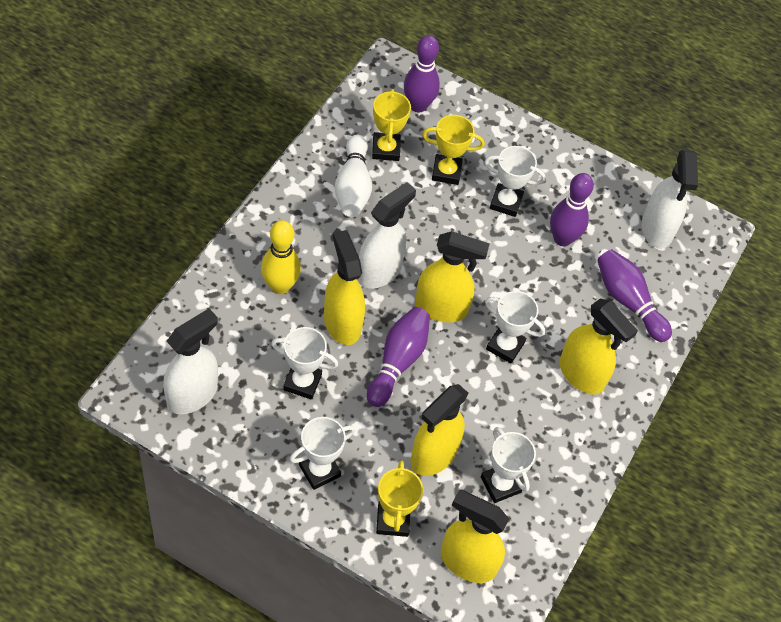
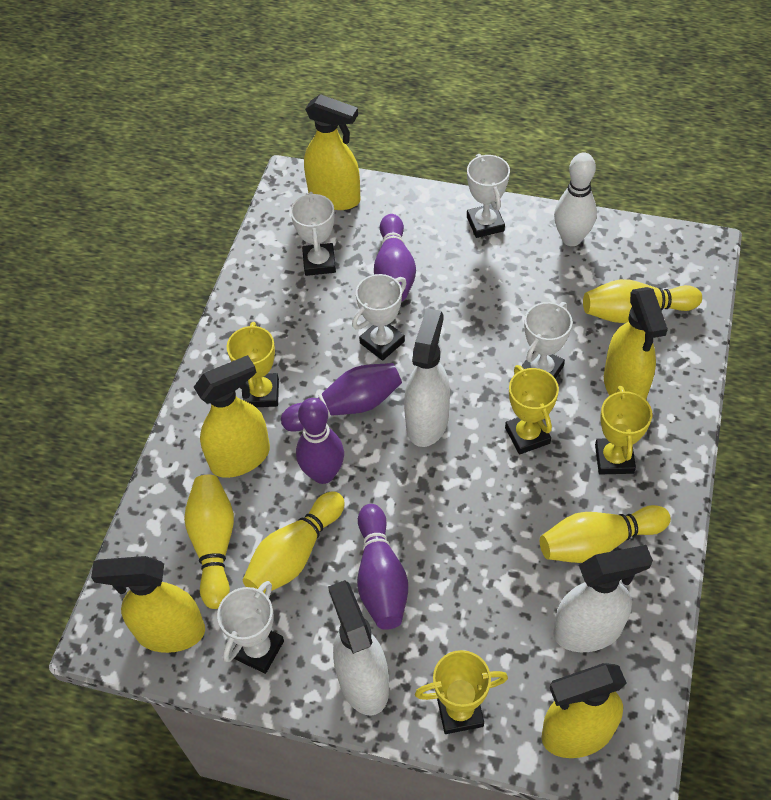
yellow bowling pin: [261,220,301,294] = 1 -> [184,475,234,609] [243,491,345,593] [540,505,671,563] [583,279,702,323] = 4
yellow trophy: [372,89,411,161] [376,460,423,537] [422,115,485,185] = 3 -> [227,322,279,407] [415,650,508,734] [505,365,559,455] [595,386,652,474] = 4

